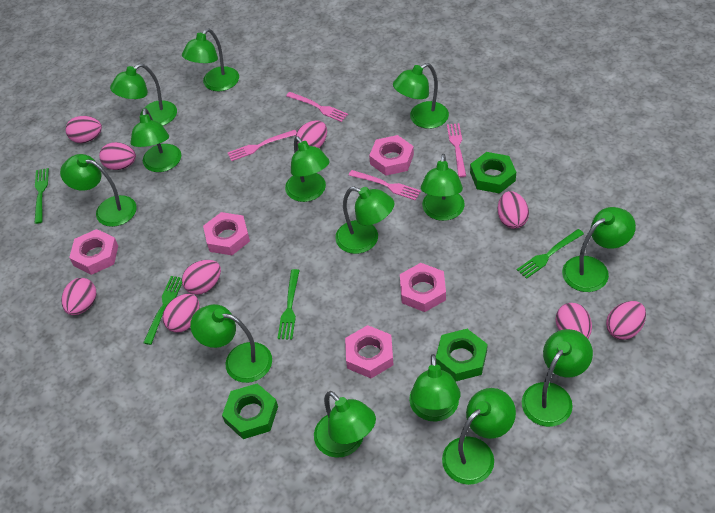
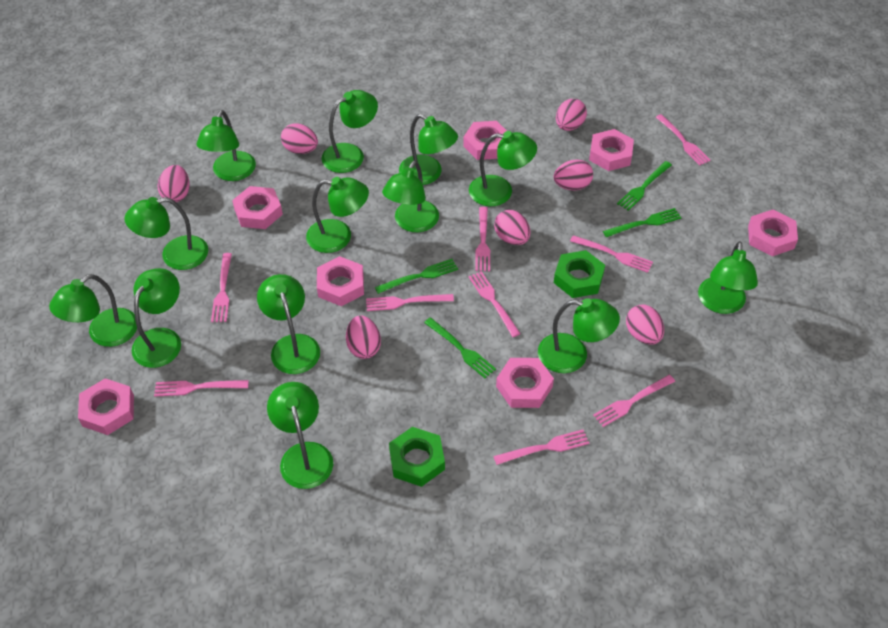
green lamp: [60,154,137,227] [110,64,177,126] [130,108,181,172] [182,28,239,91] [190,304,272,383] [285,136,330,202] [314,391,376,458] [335,187,394,254] [393,63,449,129] [409,354,461,422] [421,154,465,221] [442,388,516,485] [522,329,593,427] [562,207,636,292] = 14 -> [49,274,137,347] [124,197,208,270] [132,268,181,368] [196,110,256,181] [257,274,320,374] [267,382,333,489] [306,177,369,253] [321,90,378,173] [382,161,439,232] [399,114,458,185] [469,131,537,206] [538,298,620,373] [698,241,758,314] = 13
green nut: [222,383,278,439] [436,329,488,381] [470,152,516,194] = 3 -> [389,427,445,487] [554,250,605,298] = 2
pink egg: [61,278,96,315] [66,116,102,143] [99,142,136,170] [162,294,200,333] [182,260,221,295] [295,120,327,148] [498,191,529,229] [556,303,592,339] [606,301,646,340] = 9 -> [158,165,190,202] [281,123,318,154] [346,316,381,359] [494,210,530,245] [553,160,593,191] [556,99,587,131] [626,305,664,344] = 7
pink fork: [228,130,297,161] [286,92,348,122] [349,170,421,200] [447,123,466,177] = 4 -> [154,380,249,397] [211,253,232,322] [366,294,454,311] [469,271,521,337] [475,207,490,271] [493,429,589,465] [570,235,653,273] [593,375,675,427] [656,114,711,166] = 9
pink nut: [69,229,118,275] [203,212,250,255] [345,325,394,378] [369,135,414,176] [400,263,446,312] = 5 -> [78,378,134,435] [232,186,283,229] [317,256,364,306] [463,121,507,160] [496,358,554,408] [589,129,634,171] [748,210,798,256] = 7

